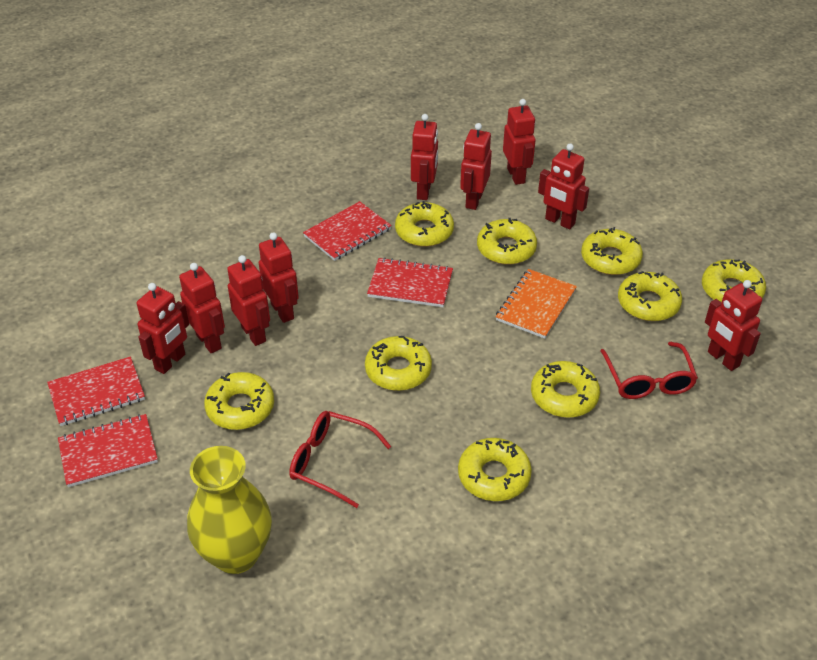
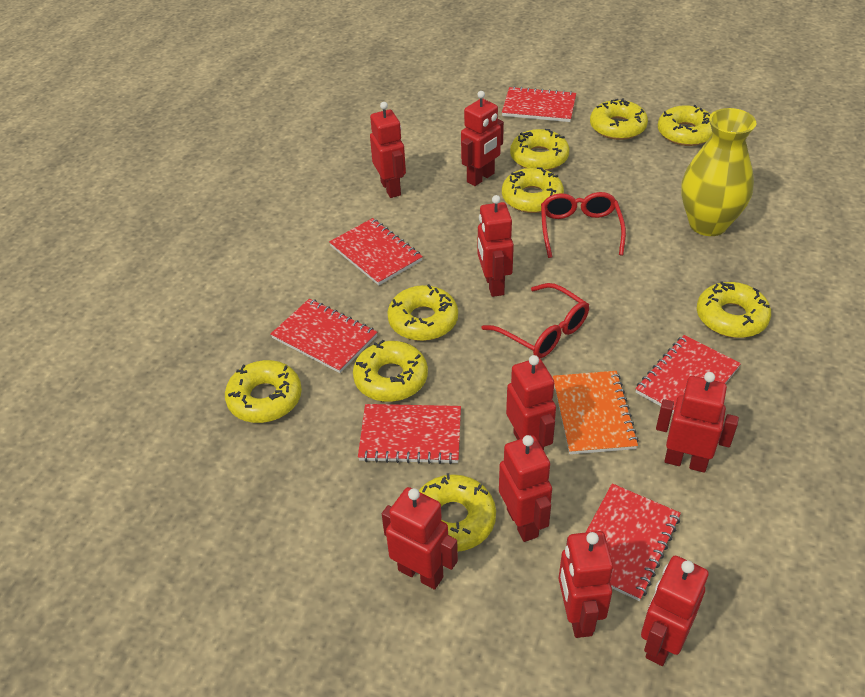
red notebook: [47,357,145,426] [58,414,158,487] [303,201,392,261] [367,257,453,307] = 4 -> [271,298,378,373] [329,218,423,285] [358,404,461,464] [502,86,576,122] [585,483,681,601] [635,335,741,413] = 6

